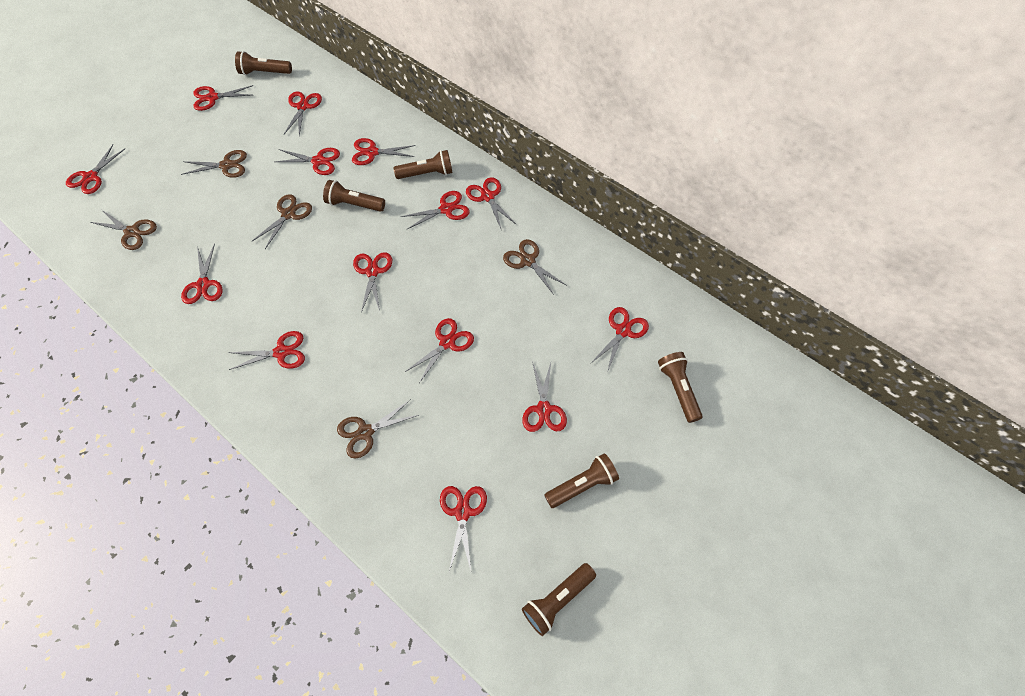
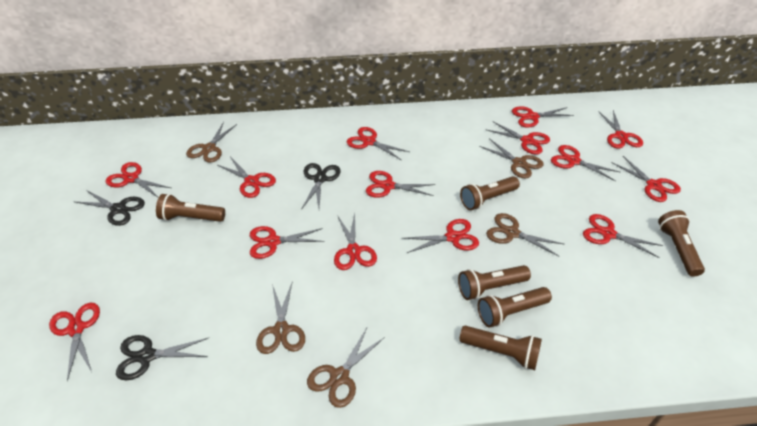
black scissors: none = 0 -> [75,190,145,226] [116,335,208,380] [301,163,341,210] = 3

